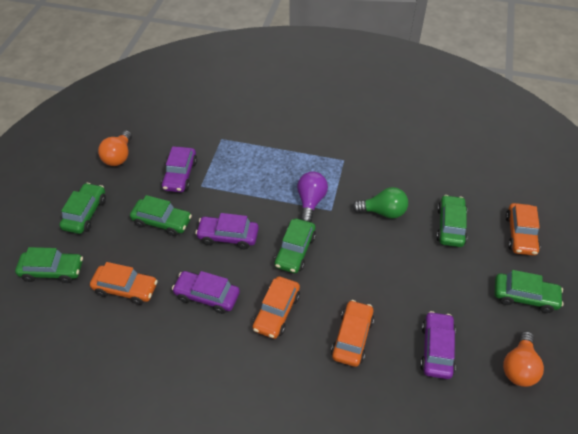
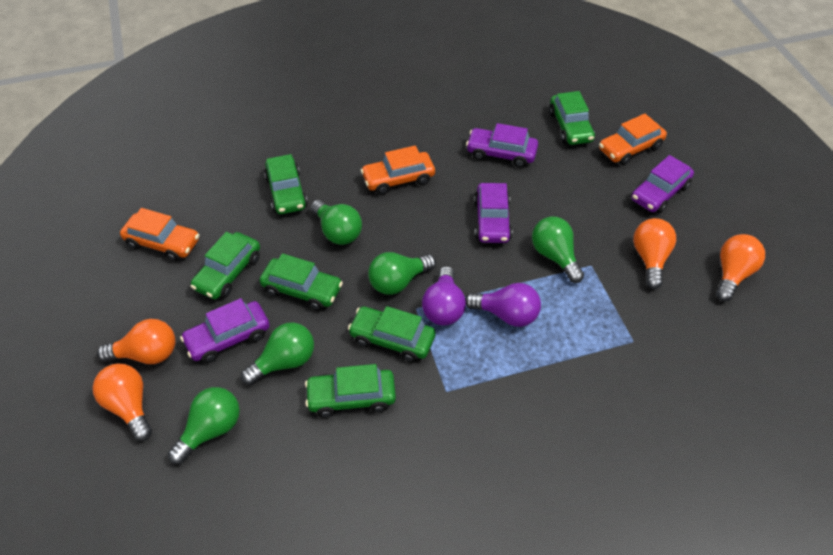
green light bulb: [352,187,408,219] = 1 -> [168,387,240,464] [241,322,314,385] [310,200,362,245] [368,252,436,295] [532,216,584,283] = 5
orange car: [90,262,158,305] [253,276,300,339] [331,300,374,367] [505,203,540,256] = 4 -> [120,208,199,262] [361,146,435,195] [599,113,667,165] = 3
orange light bulb: [98,130,132,166] [503,331,544,387] = 2 -> [92,364,152,441] [97,319,175,364] [633,218,676,289] [716,234,765,301] = 4
purple light bulb: [297,172,328,222] = 1 -> [422,266,466,326] [465,283,541,327] = 2

